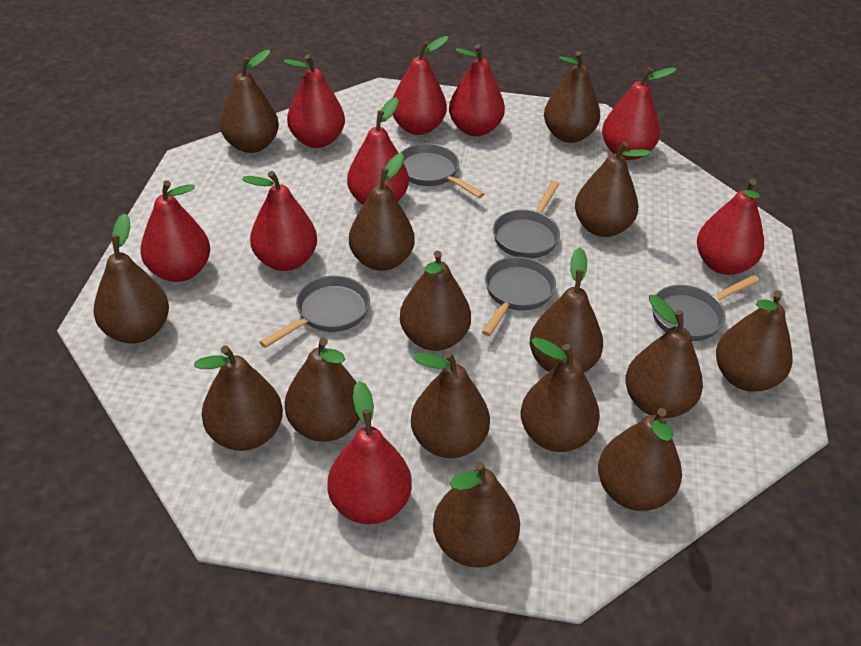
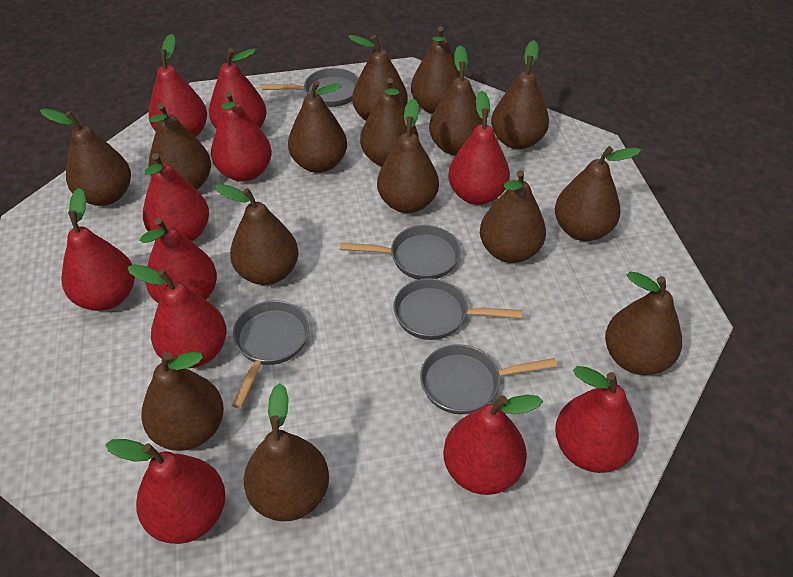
red pear: [140,180,210,282] [242,171,317,271] [284,54,345,148] [327,381,412,524] [347,97,409,205] [393,36,448,135] [449,44,505,136] [602,67,676,160] [697,179,764,275] = 9 -> [62,188,135,311] [106,439,226,544] [127,264,227,368] [140,218,217,304] [143,153,209,241] [148,34,207,137] [209,48,267,129] [211,91,272,181] [443,395,543,495] [448,90,510,205] [555,366,639,473] = 11

